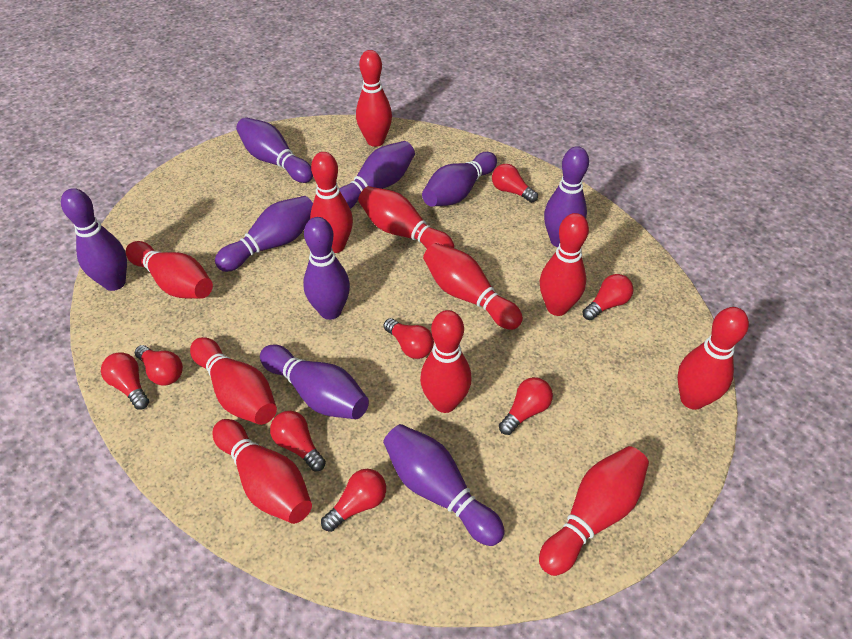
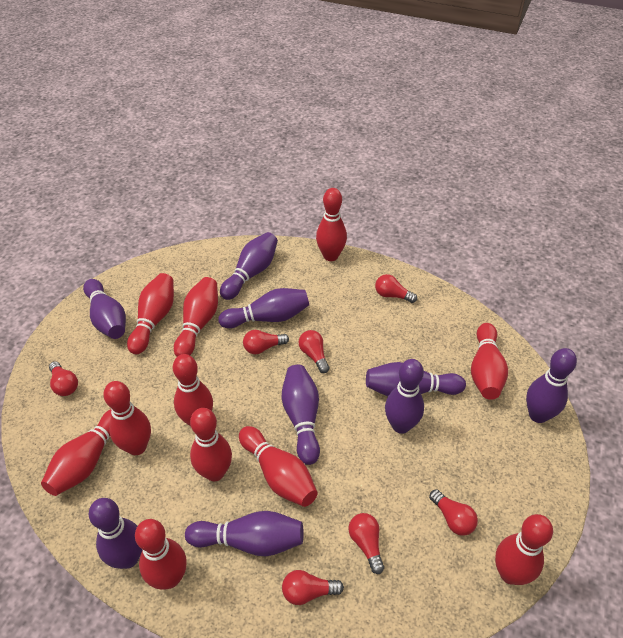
red light bulb: [101,352,149,409] [135,345,183,386] [270,411,326,471] [321,469,386,532] [383,318,434,359] [492,164,538,203] [499,377,553,435] [583,274,633,320] = 8 -> [49,361,78,396] [243,330,289,354] [282,570,344,605] [299,330,330,373] [349,513,384,574] [375,274,417,303] [429,489,478,536] = 7

